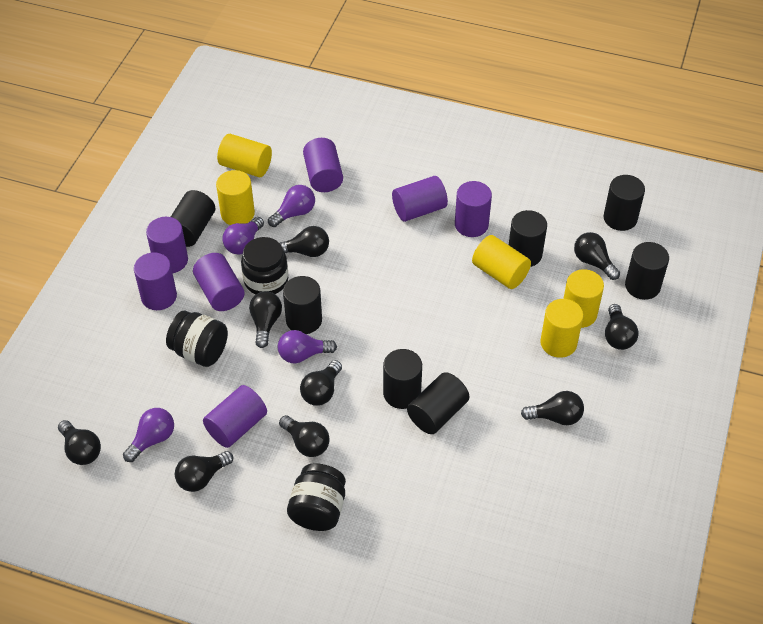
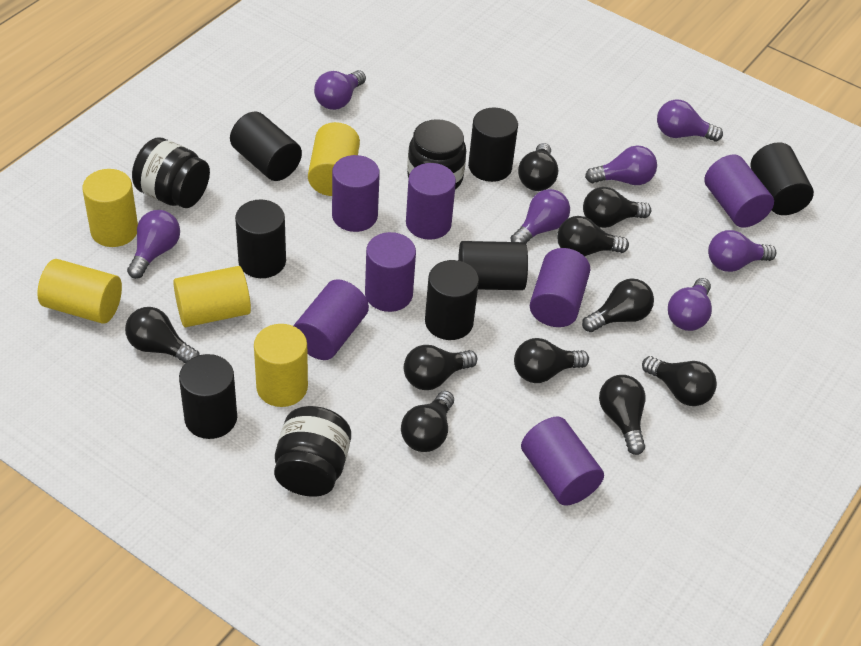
black light bulb: [58,420,101,465] [175,451,233,492] [249,291,282,348] [279,415,330,457] [280,226,329,257] [300,360,342,406] [521,391,584,425] [574,232,620,280] [605,304,639,350] = 9 -> [125,307,200,363] [401,391,454,452] [404,345,477,390] [514,338,589,383] [518,143,558,191] [557,216,629,256] [582,278,654,332] [583,187,651,228] [599,375,646,455] [642,356,717,406] = 10
purple light bulb: [123,408,174,462] [223,217,264,255] [268,185,315,227] [278,330,337,363] = 4 -> [127,210,180,279] [314,70,366,110] [511,189,570,243] [585,146,657,185] [657,100,723,142] [668,278,712,331] [708,230,776,272] = 7

